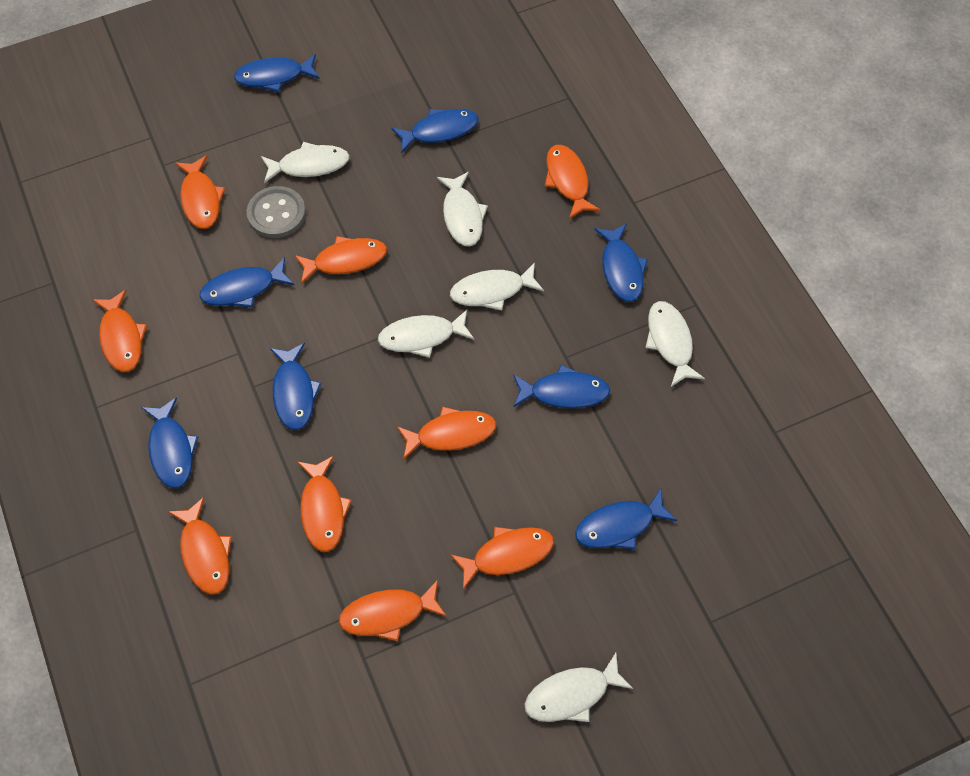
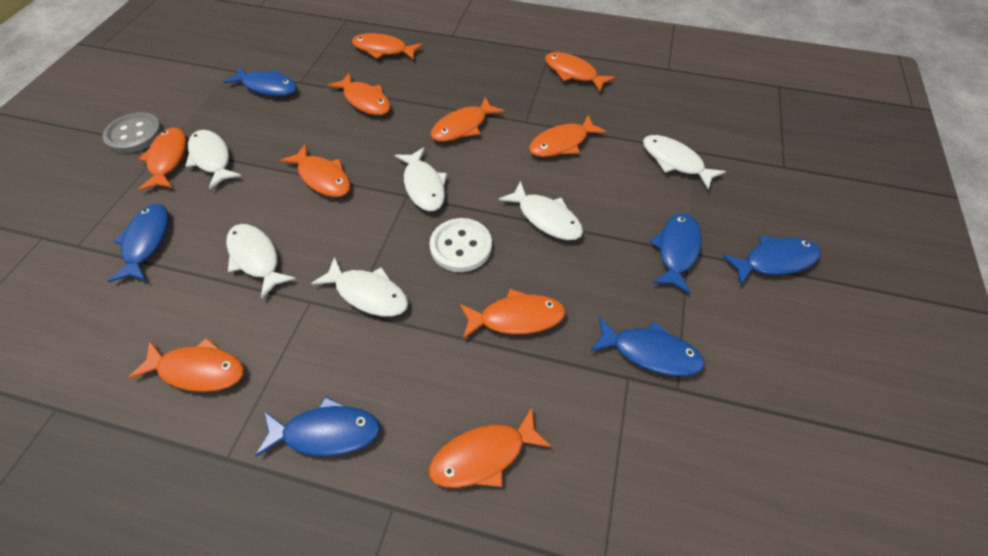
blue fish: [141,397,198,488] [199,257,294,307] [234,54,320,92] [270,343,322,430] [392,109,478,153] [513,365,610,408] [575,489,677,549] [594,223,648,302] = 8 -> [107,204,169,282] [224,66,297,96] [255,396,381,457] [591,317,705,376] [650,213,702,294] [722,236,821,285] = 6
orange fish: [92,290,147,372] [168,497,232,595] [175,155,225,229] [294,236,387,284] [297,456,352,552] [339,580,447,642] [397,406,497,460] [450,527,554,590] [545,145,600,219] = 9 -> [128,337,244,392] [138,127,186,191] [280,144,351,197] [327,72,391,115] [352,33,423,60] [429,408,552,488] [431,97,504,142] [460,289,566,339] [529,115,607,157] [545,52,615,92] = 10
white button: none = 0 -> [429,218,492,272] = 1

